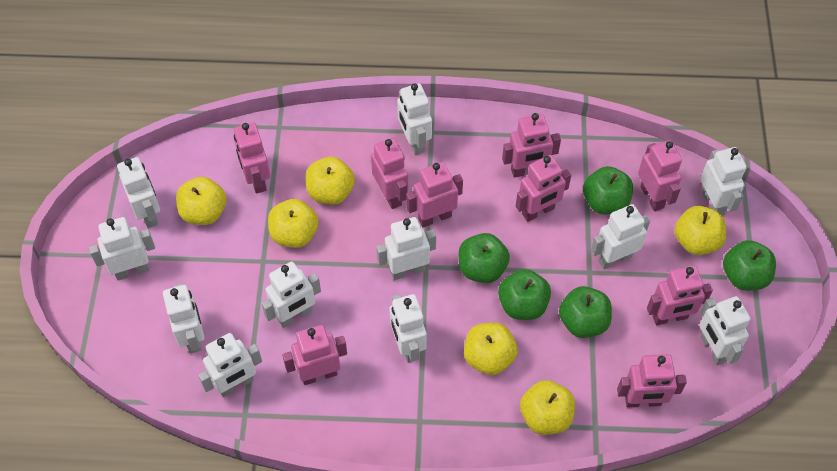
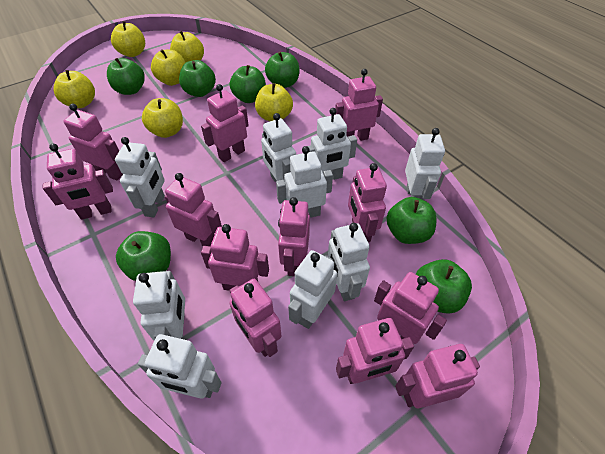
green apple: [458,233,510,283] [498,269,551,320] [559,286,612,338] [583,166,633,214] [723,240,776,290] = 5 -> [107,58,145,95] [116,231,171,281] [179,60,216,97] [229,65,266,103] [265,52,300,88] [387,197,436,244] [416,259,472,314] = 7
pink robot: [234,122,270,194] [282,325,347,385] [371,138,408,209] [406,162,463,227] [502,113,561,178] [516,155,571,222] [617,354,687,408] [638,140,682,211] [647,266,713,325] = 9 -> [43,144,113,220] [64,104,123,180] [165,173,222,246] [201,84,249,162] [201,224,269,290] [229,279,282,357] [278,197,310,276] [335,69,383,141] [336,318,414,384] [348,163,387,242] [374,272,447,344] [395,344,480,408] = 12
white robot: [89,217,155,280] [117,157,160,228] [163,284,204,353] [198,333,262,397] [262,262,321,328] [376,217,436,280] [389,294,427,363] [397,83,432,155] [591,204,650,269] [699,296,751,365] [700,147,747,216] = 11 -> [115,137,165,217] [133,271,185,341] [138,334,222,399] [261,113,296,182] [276,146,333,217] [288,250,338,329] [307,108,357,180] [328,223,370,301] [405,128,445,200] = 9

